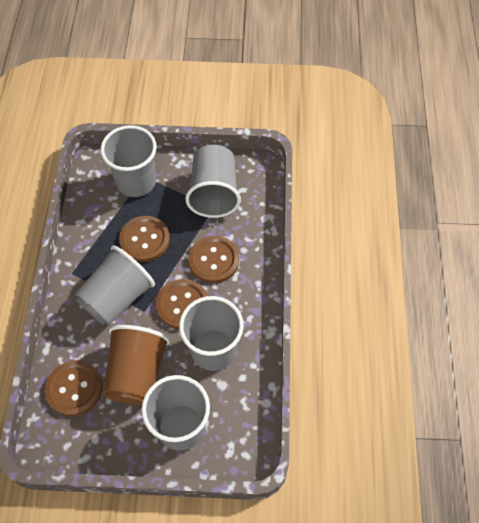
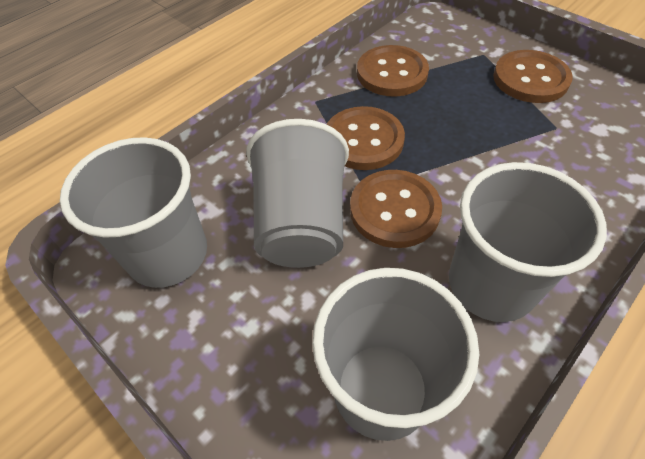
brown cup: [102,325,170,405] = 1 -> none = 0
grey cup: [75,246,155,325] [101,125,157,197] [142,375,210,451] [179,296,244,371] [185,145,241,218] = 5 -> [60,137,207,288] [246,119,349,268] [312,268,479,441] [449,162,607,322] = 4

